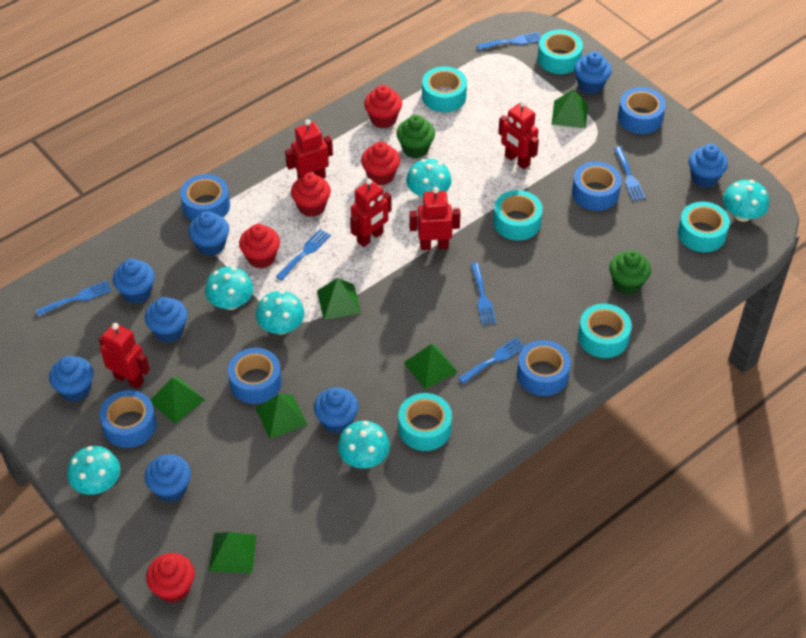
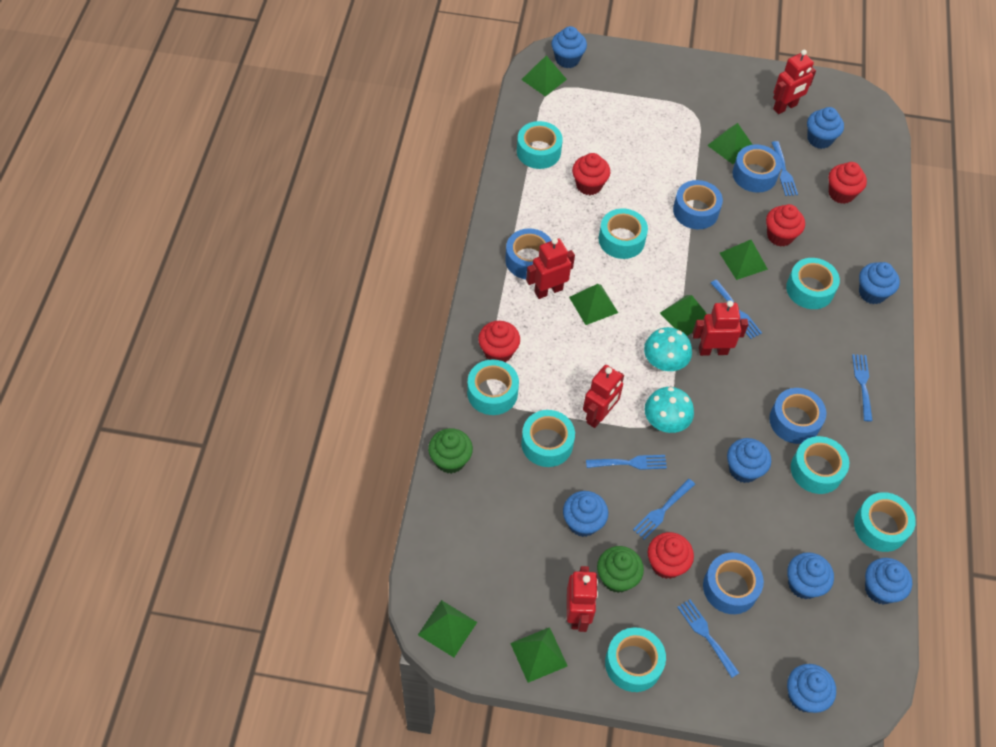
blue tape: [99,390,157,448] [180,174,230,221] [228,348,282,404] [517,340,571,396] [572,161,622,211] [618,87,666,134] = 6 -> [505,228,552,279] [673,180,723,229] [703,553,764,614] [733,144,782,193] [769,388,827,444] = 5
green pyramid: [150,377,205,424] [209,532,257,573] [255,394,308,439] [317,278,361,320] [404,344,458,389] [551,90,588,128] = 6 -> [418,600,477,657] [510,627,568,683] [521,56,567,96] [569,284,618,325] [660,295,707,336] [707,123,753,164] [720,240,768,280] = 7
turquoise mushroom: [67,446,120,495] [205,267,253,310] [256,290,305,335] [338,421,390,468] [406,159,452,199] [723,180,769,222] = 6 -> [644,327,692,371] [645,387,694,433] = 2
turquoise tape: [398,393,452,451] [422,66,467,112] [493,190,543,241] [538,29,583,74] [578,304,632,358] [678,202,730,252] = 6 -> [467,359,519,415] [517,121,563,169] [521,410,575,467] [599,208,648,259] [605,627,666,692] [786,258,840,309] [791,436,849,494] [854,492,916,552] = 8

